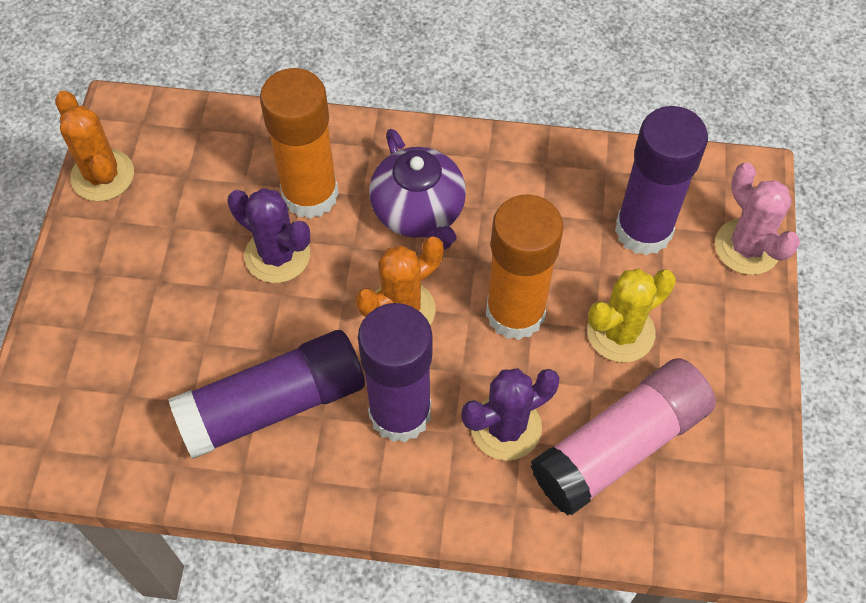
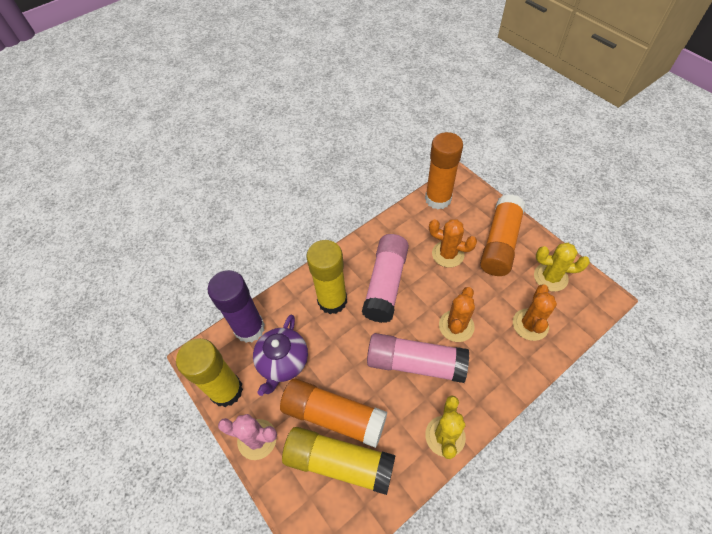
orange cactus: [55,91,134,201] [356,236,443,325] = 2 -> [429,219,477,267] [439,287,475,342] [513,284,557,341] = 3
orange glue stick: [260,68,339,219] [486,194,564,340] = 2 -> [280,378,387,448] [425,132,463,209] [480,194,525,276] = 3
pink glue stick: [531,358,716,516] = 1 -> [362,234,409,323] [367,333,469,383] = 2
purple cactus: [227,188,310,283] [461,368,560,461] = 2 -> none = 0
purple glue stick: [168,330,365,459] [358,303,432,442] [615,106,708,256] = 3 -> [207,270,265,343] = 1
yellow cactus: [587,269,676,362] = 1 -> [425,395,466,459] [534,243,590,292] = 2
yellow glue stick: none = 0 -> [176,338,243,407] [282,427,395,495] [306,240,347,314] = 3

